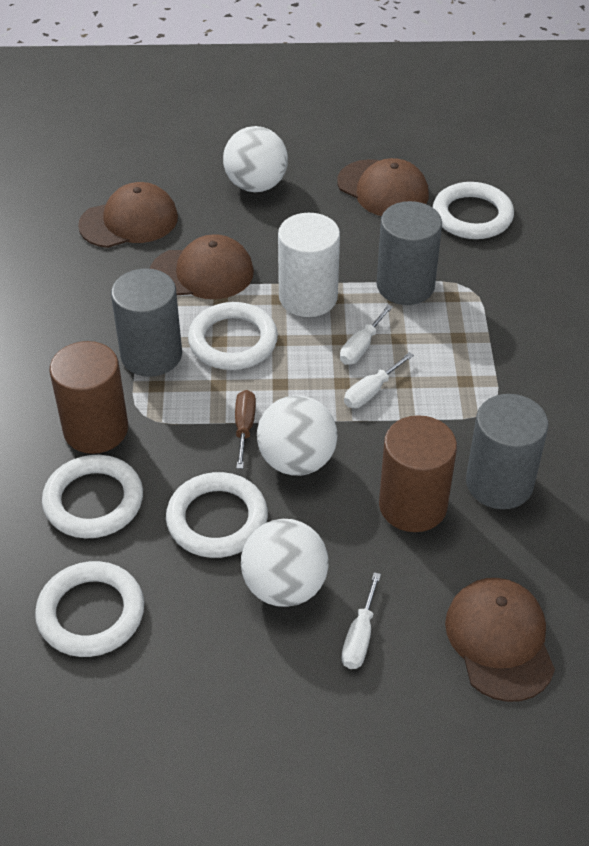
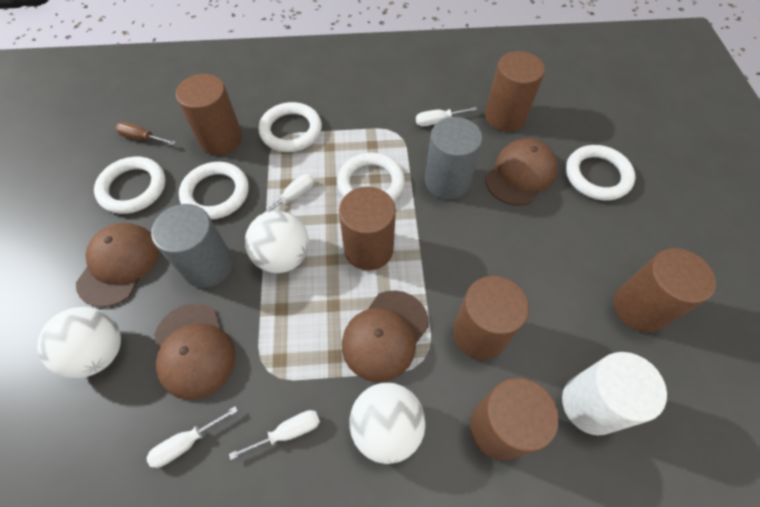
brown cylinder: [50,341,128,454] [379,415,457,532] = 2 -> [176,74,242,155] [339,187,396,270] [453,276,529,360] [470,378,559,461] [485,51,545,131] [614,248,716,332] = 6
grey cylinder: [111,268,182,377] [377,201,442,305] [466,394,548,509] = 3 -> [151,204,233,288] [425,117,483,199] = 2
white screwdriver: [340,305,393,365] [341,572,381,669] [344,352,414,408] = 3 -> [147,406,238,468] [229,410,320,460] [256,174,314,218] [416,107,477,126] = 4

